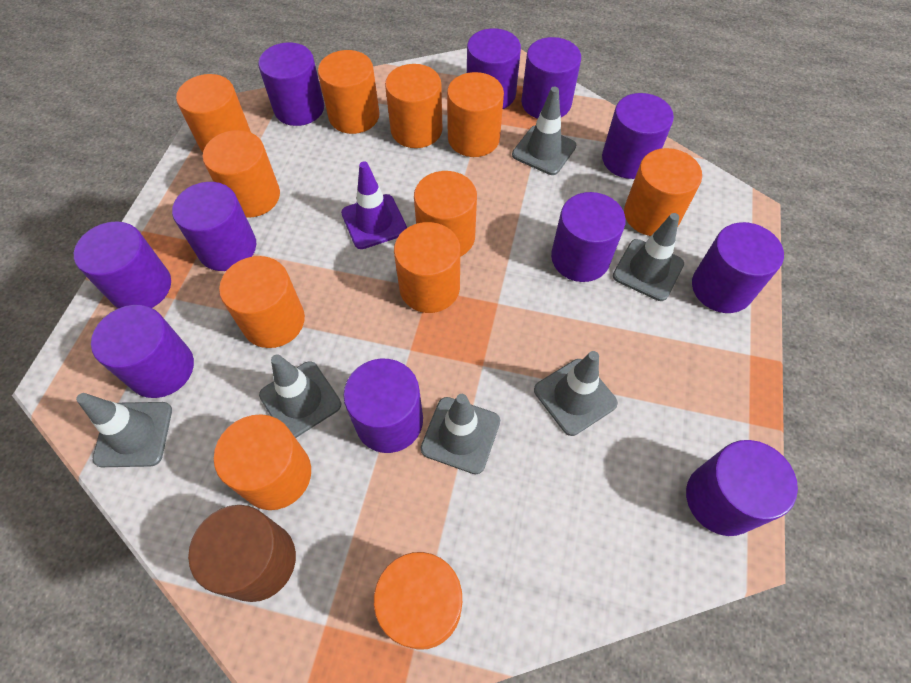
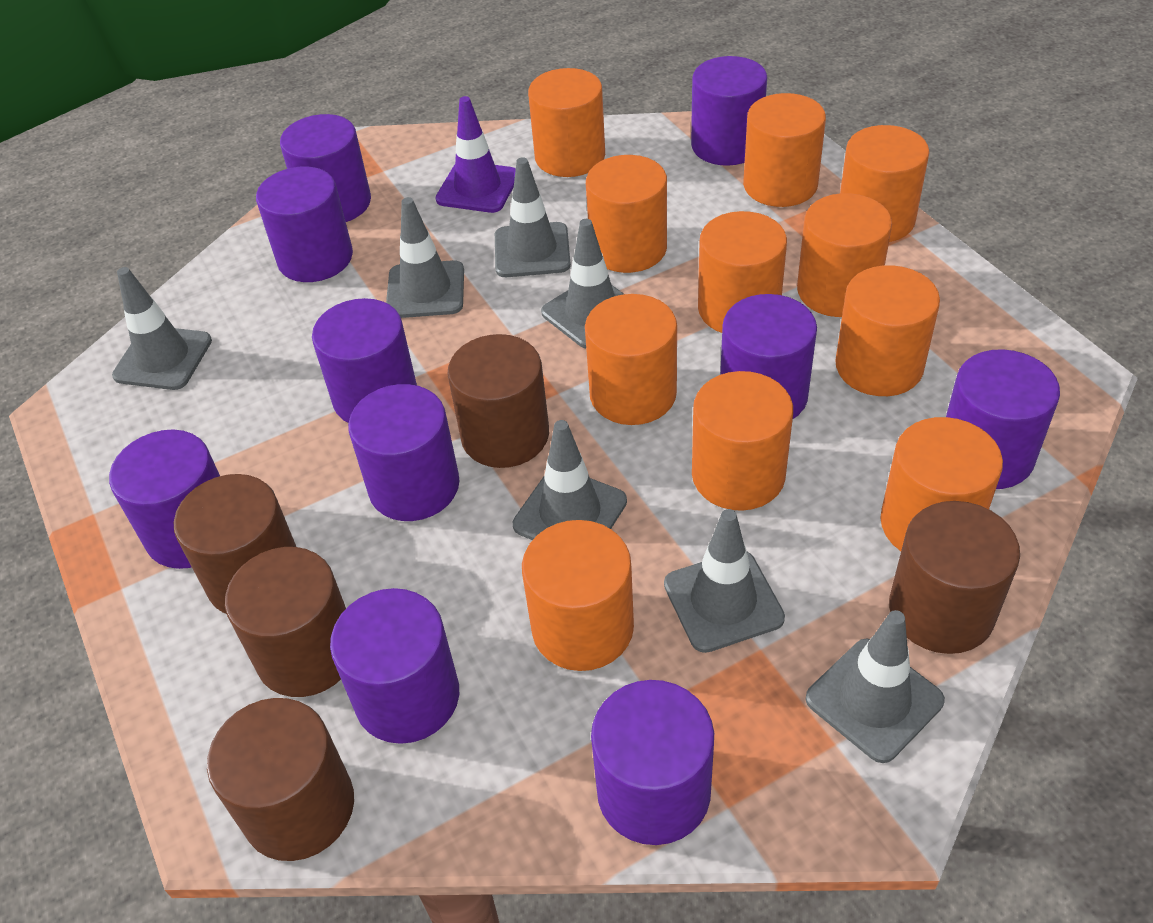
brown cylinder: [188,505,296,602] = 1 -> [174,474,296,614] [207,698,354,861] [225,547,346,697] [447,334,549,468] [889,501,1020,654] = 5
grey traffic cone: [76,393,172,467] [259,354,341,438] [421,394,500,474] [512,87,576,175] [534,351,618,436] [613,213,684,301] = 6 -> [112,267,212,390] [386,197,464,318] [495,157,571,277] [513,420,627,540] [541,219,624,348] [664,509,785,653] [806,610,945,763] = 7
purple cylinder: [74,221,171,308] [91,305,194,398] [172,182,256,271] [258,42,324,126] [343,359,423,453] [467,28,521,109] [521,37,581,119] [551,192,626,282] [602,93,674,179] [686,440,798,536] [692,222,784,313] = 11 -> [109,430,220,569] [256,166,353,282] [280,114,371,222] [312,298,417,423] [330,588,459,744] [348,384,460,521] [591,680,714,845] [691,56,767,166] [720,294,817,419] [946,349,1060,489] = 10

